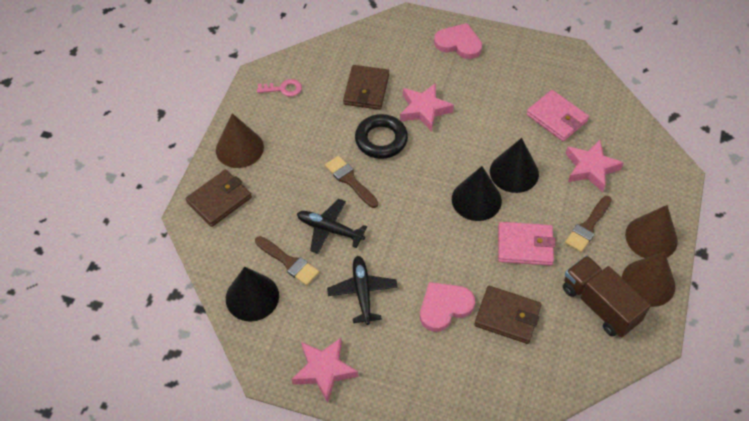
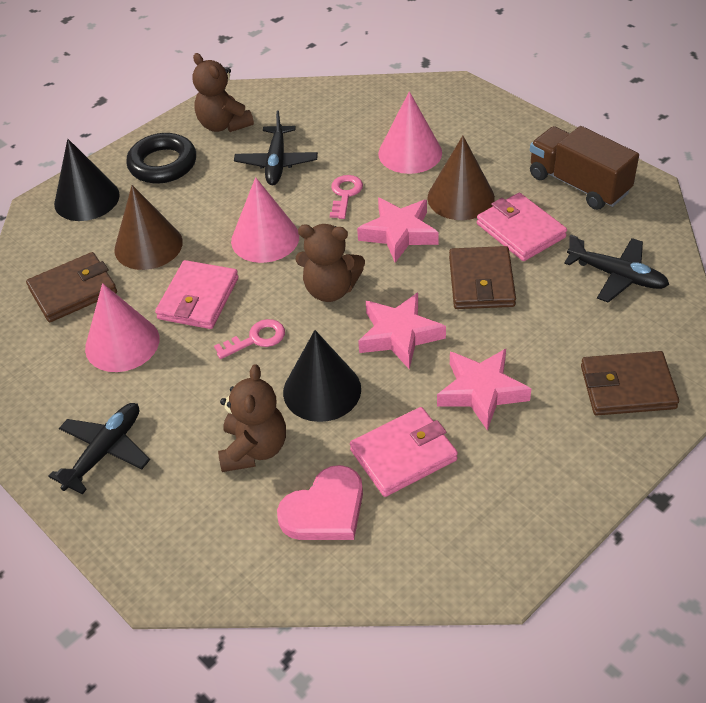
black cone: [226,267,279,322] [452,166,502,221] [490,138,539,193] = 3 -> [54,139,120,221] [283,330,361,422] = 2
black plane: [297,199,367,254] [327,256,398,325] = 2 -> [48,403,150,494] [234,110,318,185] [564,234,669,303] = 3
brown brush: [255,236,319,286] [325,156,378,208] [565,196,612,252] = 3 -> none = 0
brown cone: [216,113,264,168] [622,252,675,307] [625,205,678,258] = 3 -> [114,185,183,270] [427,136,495,220] = 2
brown teddy bear: none = 0 -> [193,53,254,132] [218,364,286,472] [295,224,365,302] = 3
pink cone: none = 0 -> [85,283,159,372] [231,177,299,263] [378,91,442,174] = 3
pink heart: [420,282,475,332] [434,23,482,59] = 2 -> [277,465,363,540] = 1
pink key: [257,79,302,97] = 1 -> [214,319,285,359] [330,175,363,219] = 2
pink wallet: [498,222,555,266] [526,90,589,141] = 2 -> [155,260,238,329] [350,407,458,497] [477,193,567,261] = 3

